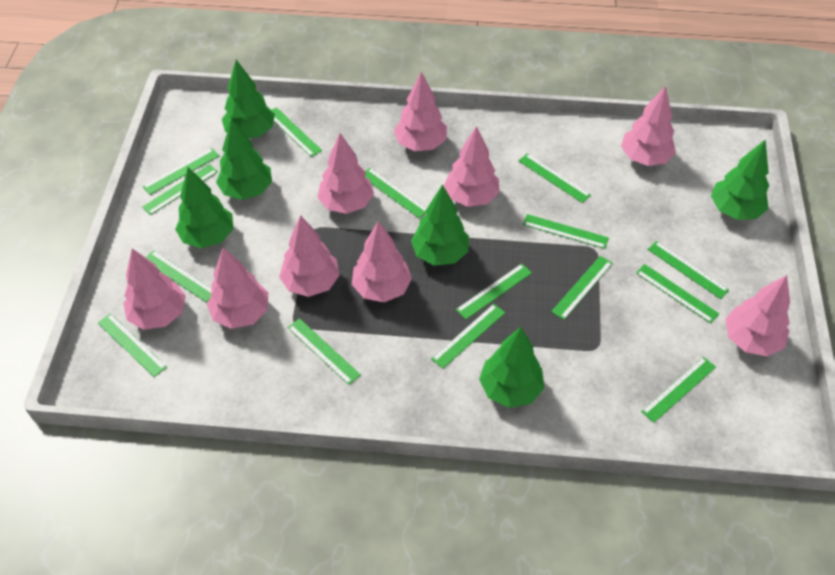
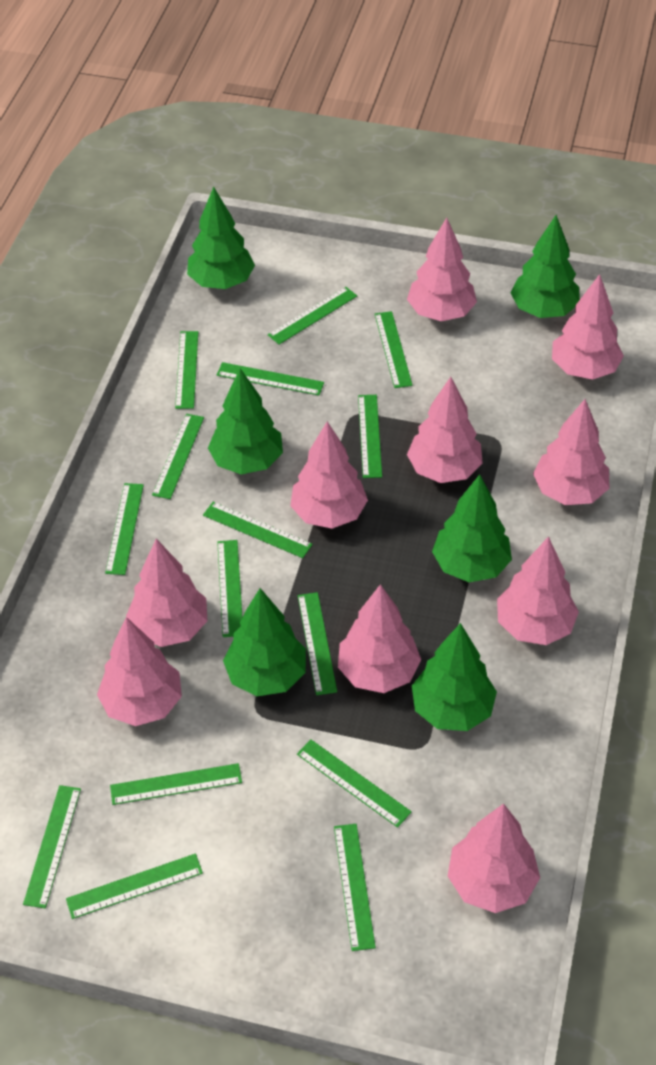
pink tree: [123,249,186,330] [207,247,268,329] [279,215,340,297] [317,133,374,214] [352,221,412,302] [394,72,447,151] [444,126,499,207] [621,86,676,166] [725,275,790,356] = 9 -> [97,617,182,726] [126,539,207,647] [290,421,368,529] [338,584,421,693] [407,218,477,321] [407,377,483,483] [448,804,540,913] [497,536,579,645] [533,399,610,505] [552,274,624,380] = 10

